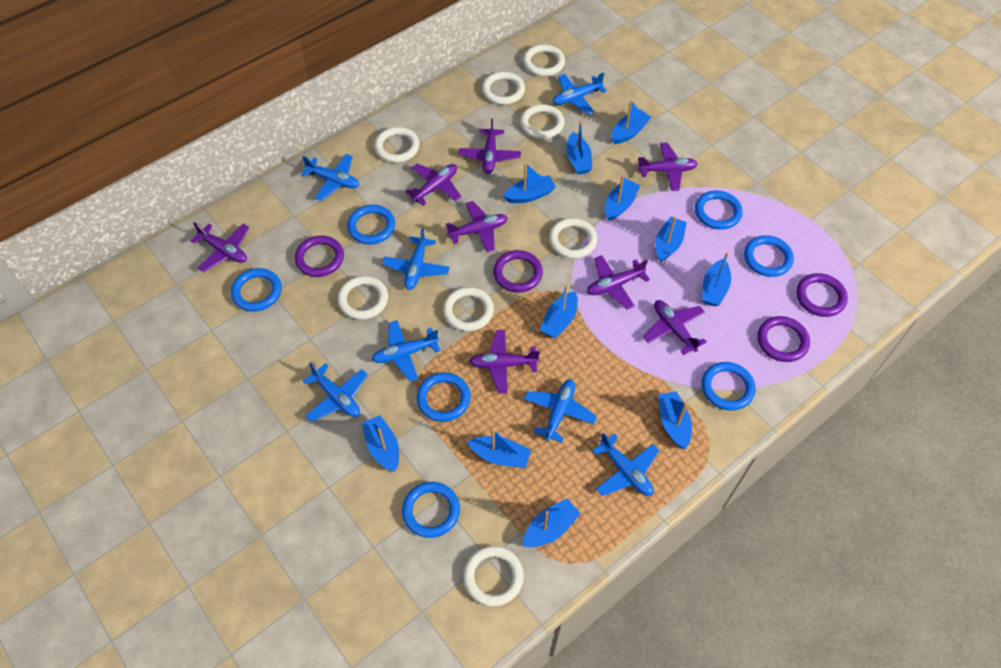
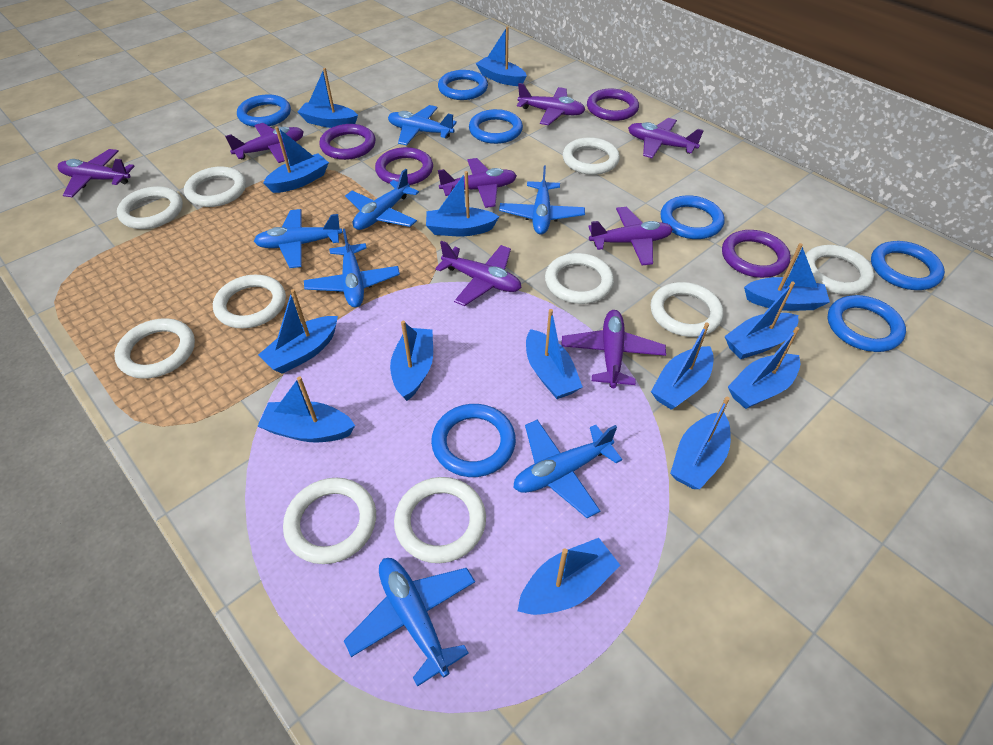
blue boat: [362,415,399,472] [468,429,531,468] [503,163,556,203] [523,498,581,547] [540,285,578,338] [566,121,592,174] [605,175,641,221] [611,100,652,144] [655,216,687,262] [658,391,692,449] [702,252,731,306] = 11 -> [258,289,338,374] [258,376,355,442] [263,126,329,193] [298,68,358,128] [390,321,433,401] [426,171,499,236] [476,26,527,86] [518,538,620,615] [526,309,583,399] [651,323,714,410] [670,397,731,489] [724,282,798,359] [728,327,800,409] [744,243,830,311] = 14
white ring: [338,276,388,320] [374,127,420,163] [443,287,494,331] [463,546,524,606] [482,72,525,105] [520,104,565,139] [523,44,565,76] [549,218,598,258] = 8 -> [114,318,195,379] [117,186,183,229] [184,166,246,207] [213,275,286,328] [283,478,376,564] [394,477,486,563] [545,253,614,304] [563,137,620,175] [651,282,723,337] [805,245,874,295] = 10

